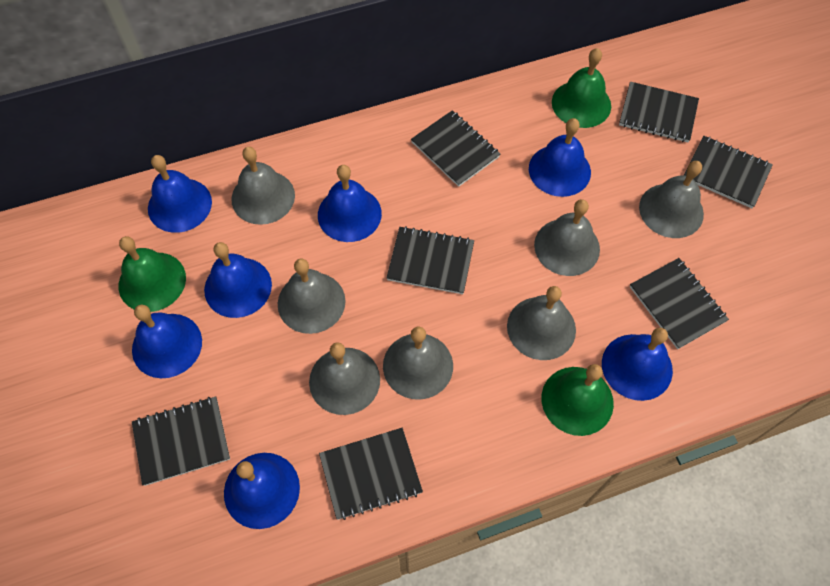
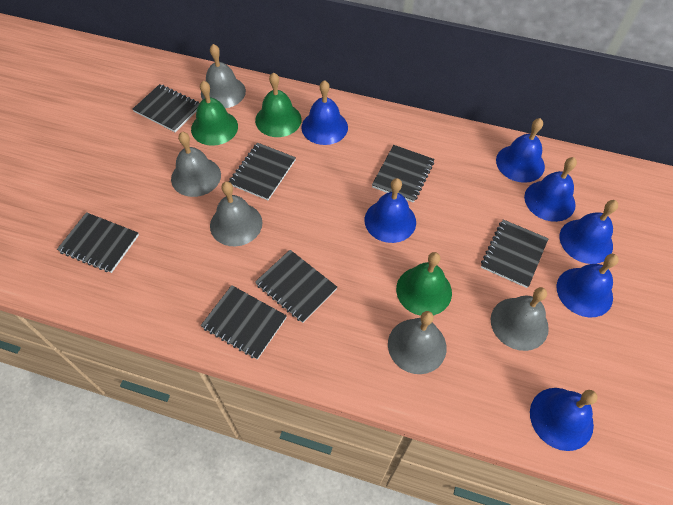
grey bell: [231,147,295,225] [278,258,346,334] [309,342,380,415] [383,326,453,400] [507,286,576,360] [534,199,600,276] [639,161,704,238] = 7 -> [171,132,221,197] [201,44,246,108] [210,181,262,246] [388,311,447,374] [491,287,549,351] = 5

